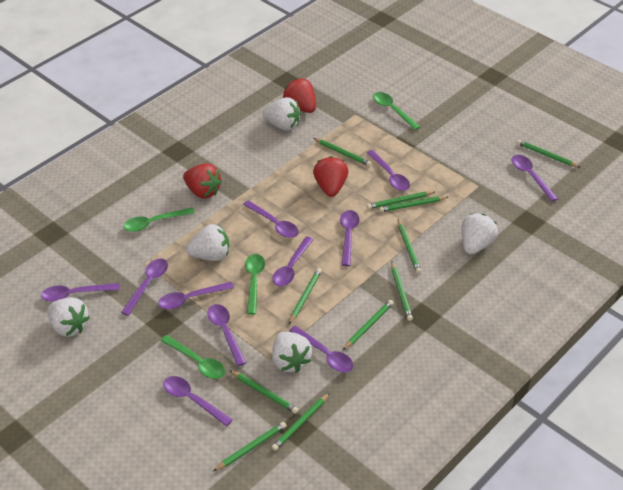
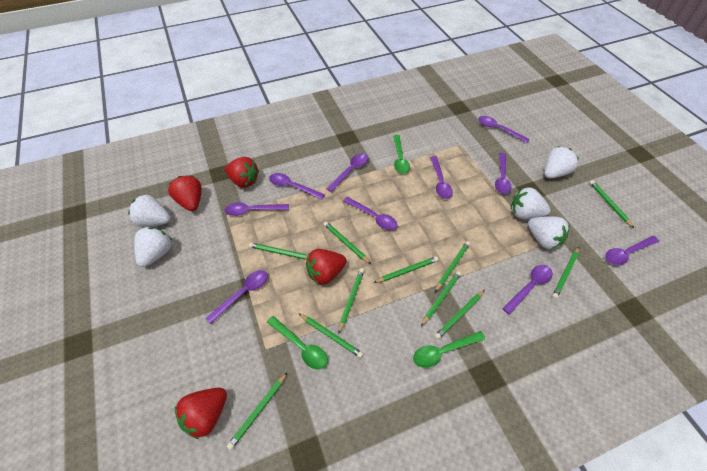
green spoon: [123,208,195,232] [160,335,225,379] [245,254,265,315] [373,92,420,130] = 4 -> [267,316,328,369] [393,135,410,174] [413,331,485,368] = 3
purple spoon: [41,283,120,302] [121,258,168,316] [158,282,234,309] [163,376,233,427] [208,304,246,366] [243,200,299,238] [272,237,314,287] [289,326,353,373] [340,210,359,266] [367,150,410,191] [512,155,558,202] = 11 -> [205,270,268,324] [225,202,289,216] [269,173,325,200] [326,153,368,192] [343,197,398,230] [430,156,453,199] [478,116,530,143] [495,153,512,194] [502,265,553,315] [605,236,659,265] = 10
red strawberry: [183,163,222,199] [283,78,316,113] [313,156,348,197] = 3 -> [168,176,202,211] [175,388,227,439] [225,157,259,188] [306,249,347,285] = 4

